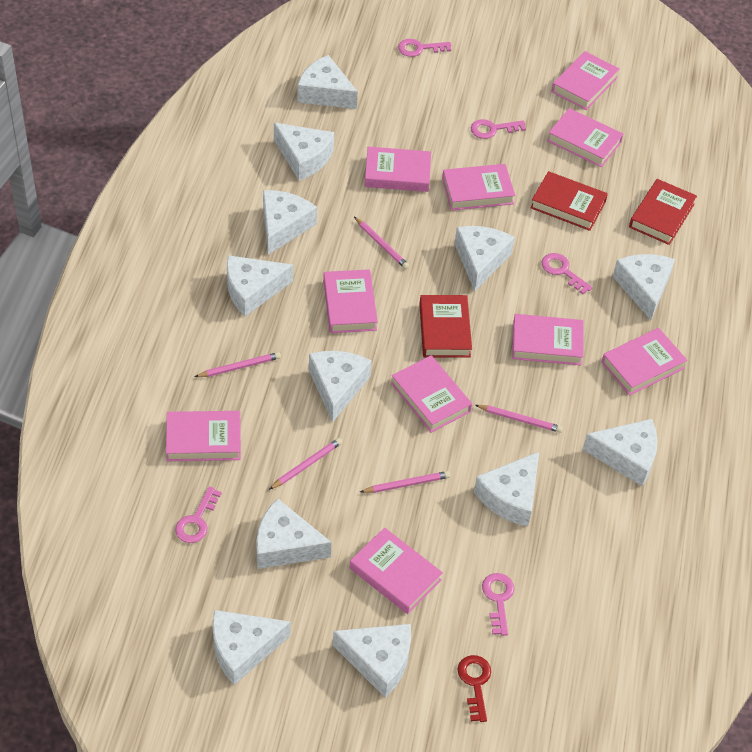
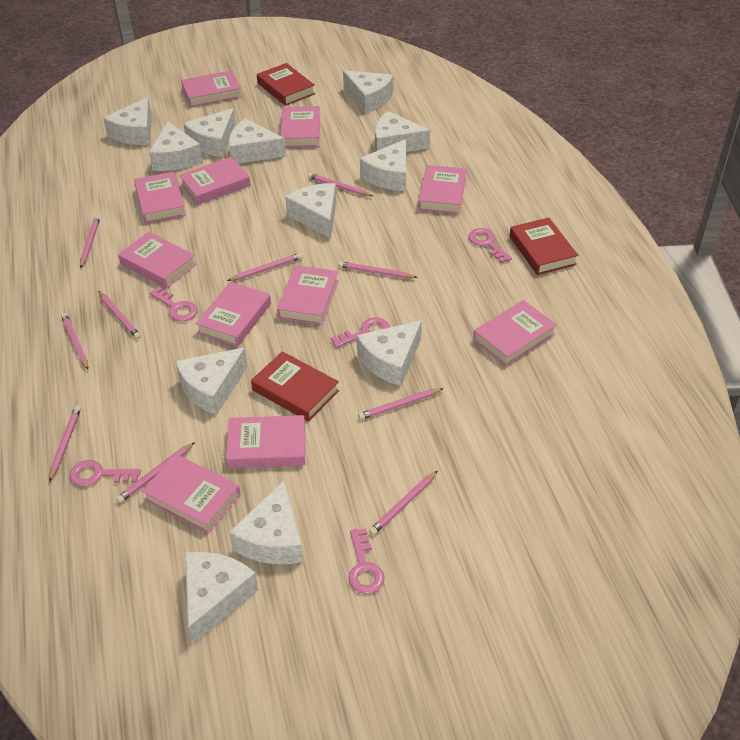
pink book: [166,411,241,461] [323,269,378,333] [350,528,443,614] [364,147,431,192] [391,355,472,433] [442,164,515,210] [512,314,584,365] [547,108,623,167] [552,51,619,110] [601,328,687,396] = 10 -> [118,232,197,288] [134,172,186,224] [142,454,241,534] [179,157,251,205] [181,70,242,107] [196,282,271,347] [226,415,305,468] [277,265,339,325] [280,106,320,148] [418,165,467,214] [473,300,557,366] = 11
pink pencil: [195,352,281,377] [269,438,342,490] [354,217,409,269] [360,471,451,493] [475,405,563,433] = 5 -> [49,405,81,482] [61,313,88,370] [80,216,100,268] [98,291,141,339] [116,442,195,503] [227,253,302,281] [308,173,373,196] [338,261,418,278] [358,388,444,420] [369,471,437,535] = 10
red key: [457,655,491,722] = 1 -> none = 0

